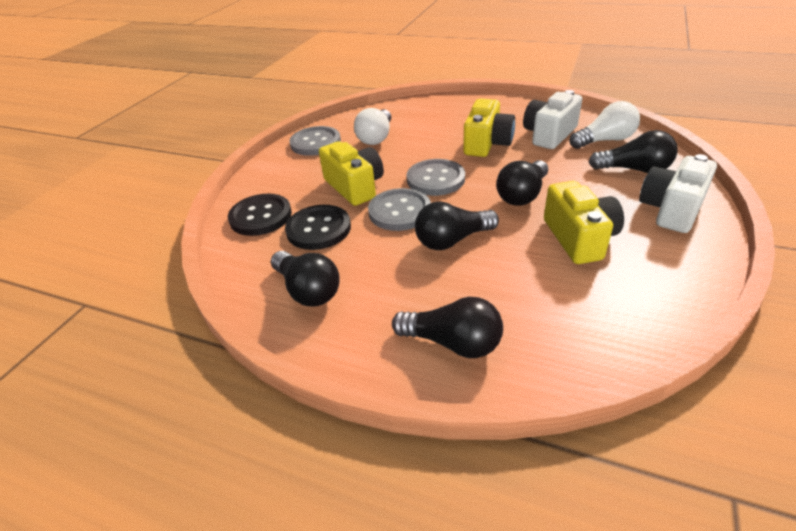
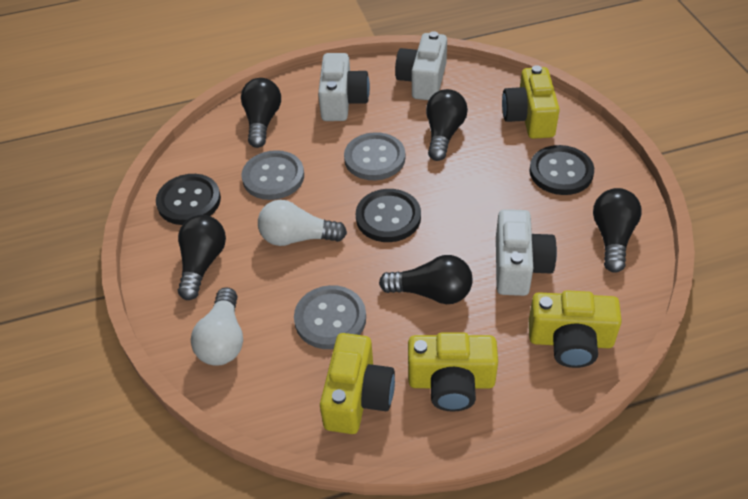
black button: [228,194,292,236] [285,205,351,250] = 2 -> [156,174,221,225] [356,189,421,242] [529,145,594,195] = 3
white camera: [523,90,582,149] [639,154,717,233] = 2 -> [318,53,370,121] [395,31,447,100] [496,209,557,296] = 3
yellow camera: [319,141,384,206] [463,99,515,157] [544,181,624,264] = 3 -> [320,333,395,434] [408,333,498,412] [502,65,560,139] [529,290,622,368] = 4

